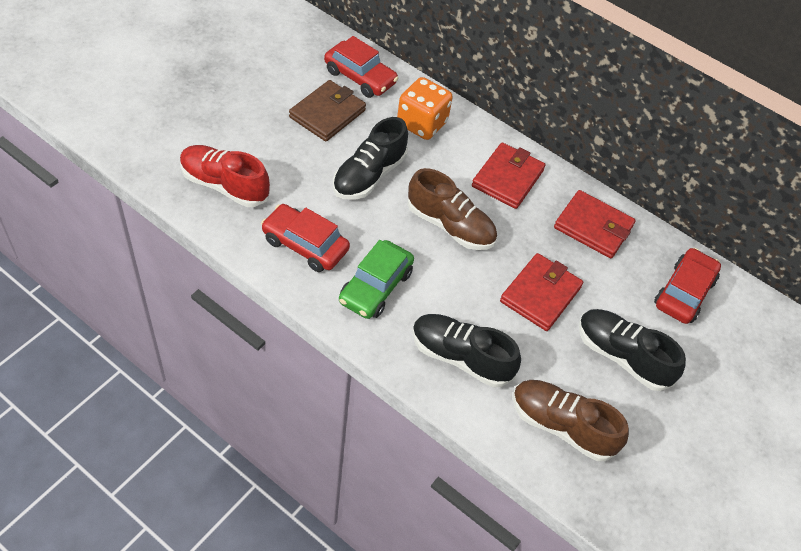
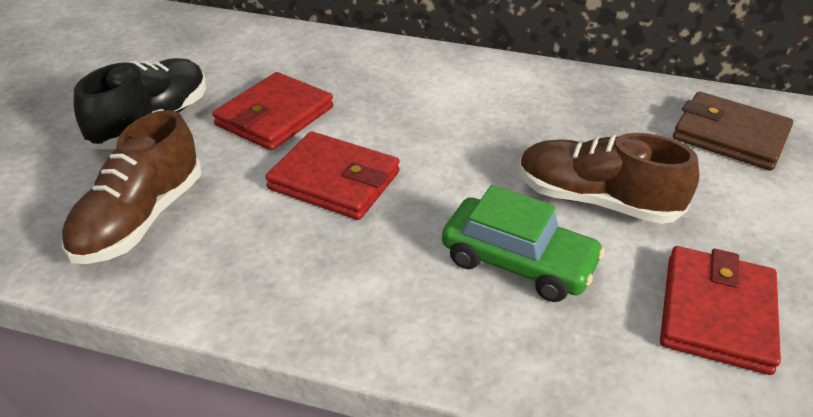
black shoe: [333,117,408,200] [412,314,521,387] [579,309,686,391] = 3 -> [74,58,206,149] = 1
orange dice: [397,77,453,140] = 1 -> none = 0
red car: [261,204,350,272] [324,36,399,98] [654,248,721,324] = 3 -> none = 0
red shoe: [180,145,270,207] = 1 -> none = 0

